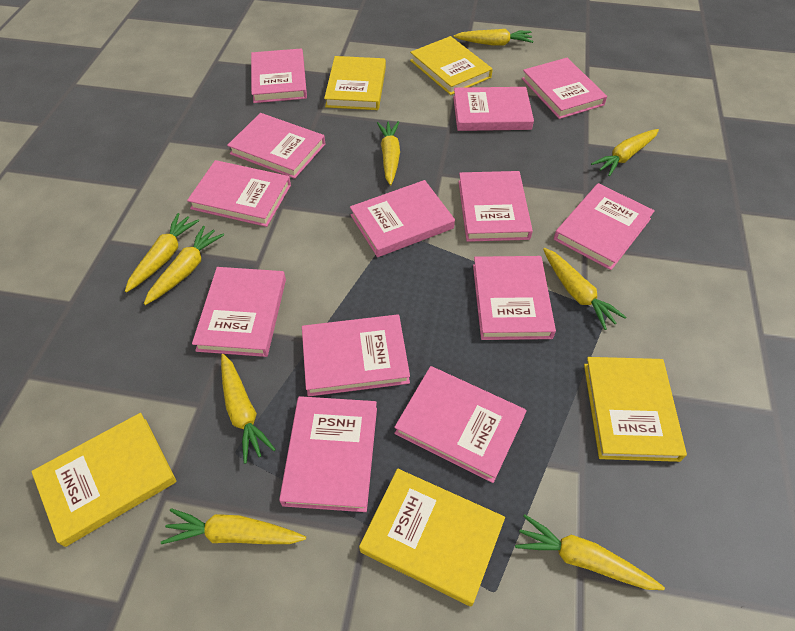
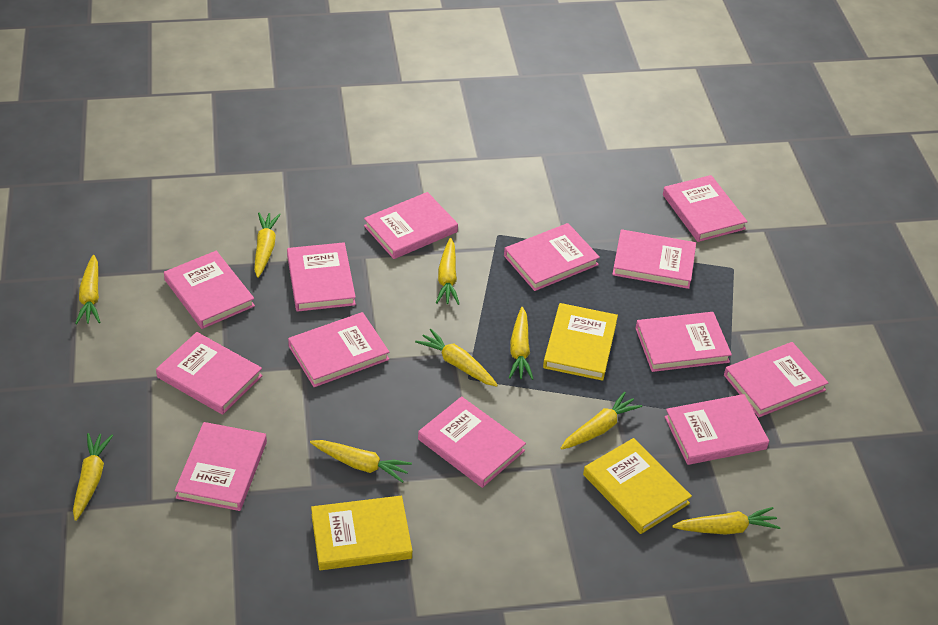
yellow book: [31,413,177,547] [324,56,386,110] [359,469,505,606] [410,36,493,95] [584,357,687,462] = 5 -> [311,496,413,570] [543,303,618,381] [583,438,692,534] = 3

